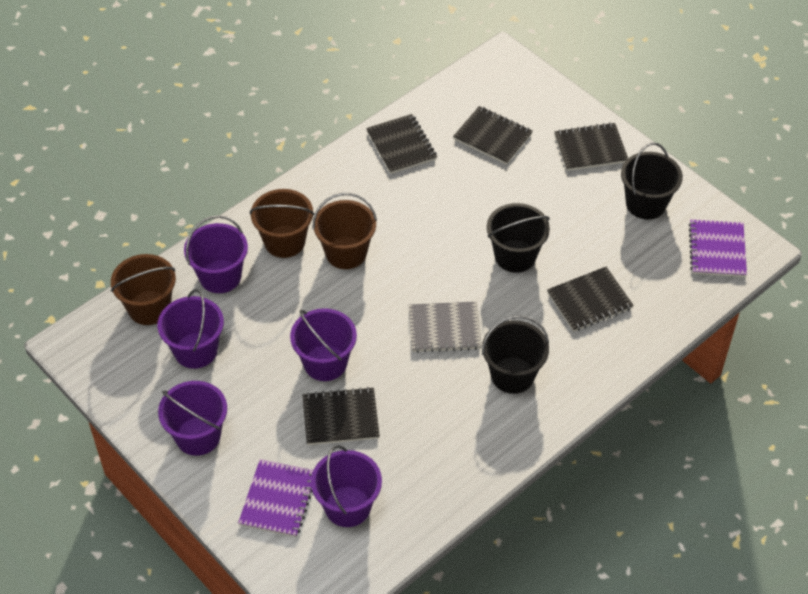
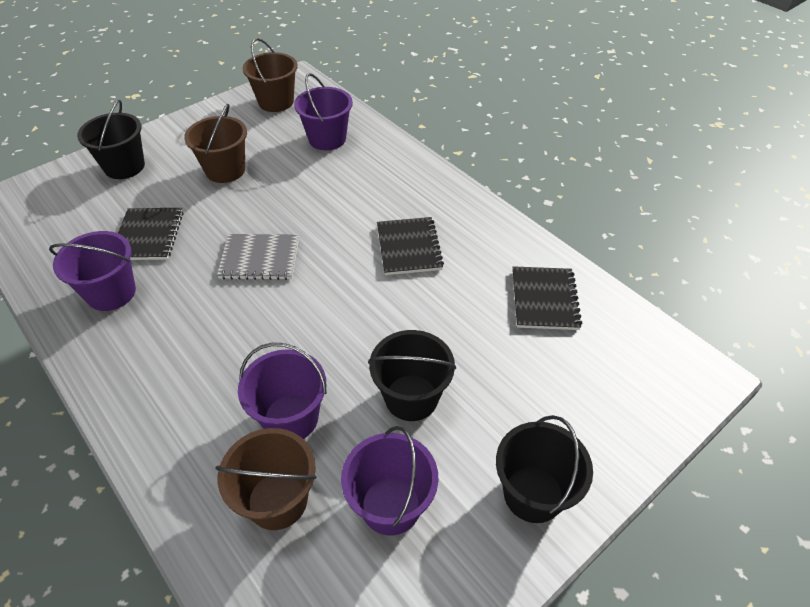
black notebook: [302,387,380,445] [366,114,437,174] [453,106,533,165] [547,267,634,332] [554,122,628,171] = 5 -> [118,208,183,260] [377,217,444,275] [512,266,582,330] = 3
purple bucket: [157,289,224,369] [158,381,227,456] [184,215,248,293] [290,308,357,381] [311,445,382,527] = 5 -> [49,231,136,311] [238,343,327,439] [294,73,353,150] [341,426,438,535] = 4
purple notebook: [238,459,313,537] [689,219,747,277] = 2 -> none = 0

